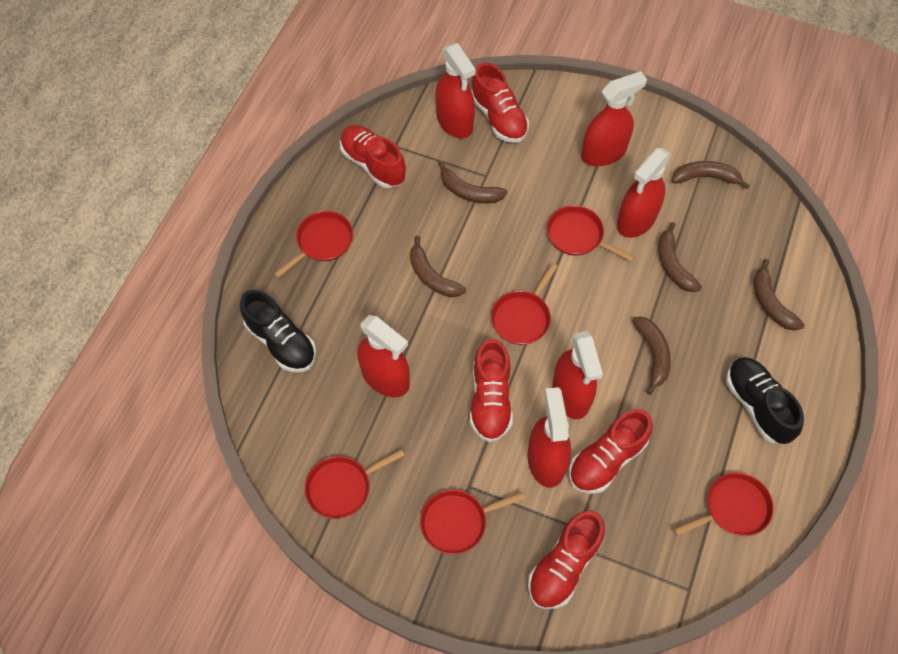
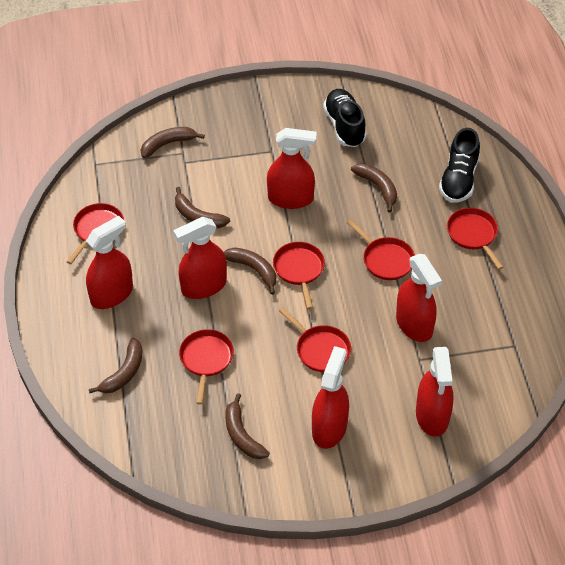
red shoe: [340,125,406,188] [470,339,513,442] [471,62,529,143] [528,510,605,609] [569,409,653,494] = 5 -> none = 0

